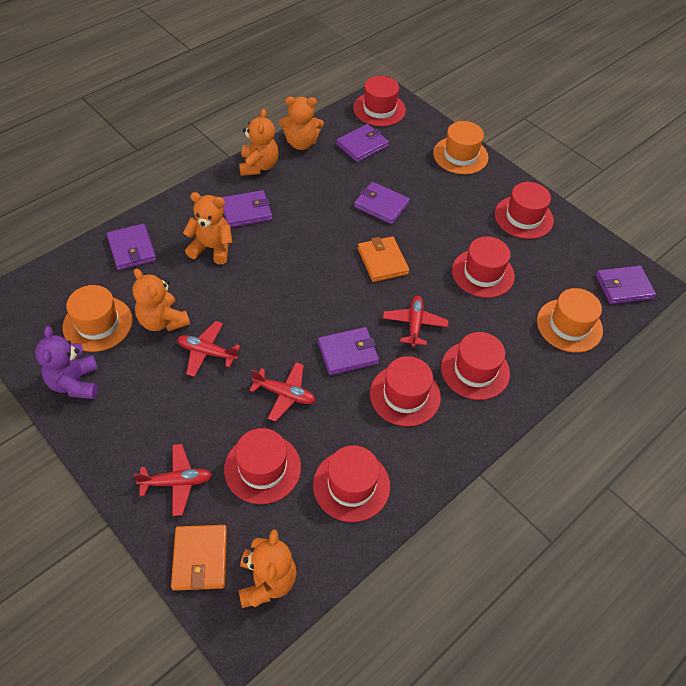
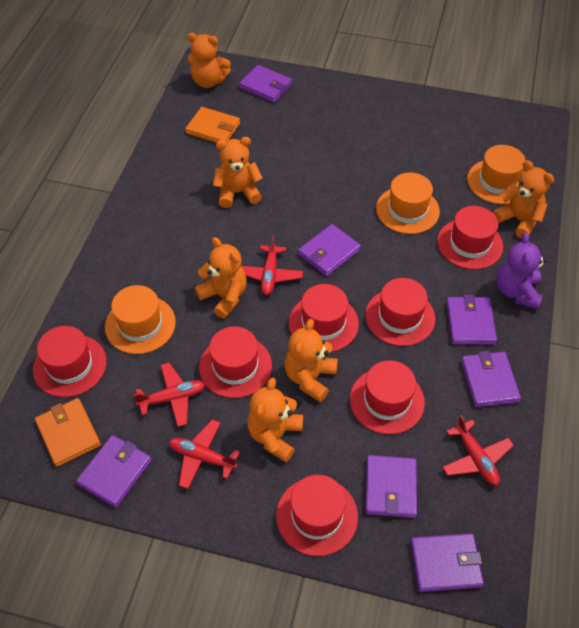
orange teddy bear: [133,268,190,331] [183,192,232,264] [238,530,297,608] [239,109,279,176] [279,97,324,150] = 5 -> [187,33,231,88] [195,237,247,319] [213,137,262,208] [247,377,303,462] [285,319,338,402] [492,160,554,238] = 6
purple wallet: [107,224,156,270] [221,190,272,227] [318,327,379,375] [336,124,389,162] [354,182,410,224] [596,265,656,304] = 6 -> [76,435,152,508] [239,65,292,103] [298,224,361,276] [365,455,417,518] [411,533,484,592] [446,295,497,345] [461,351,521,407] = 7

